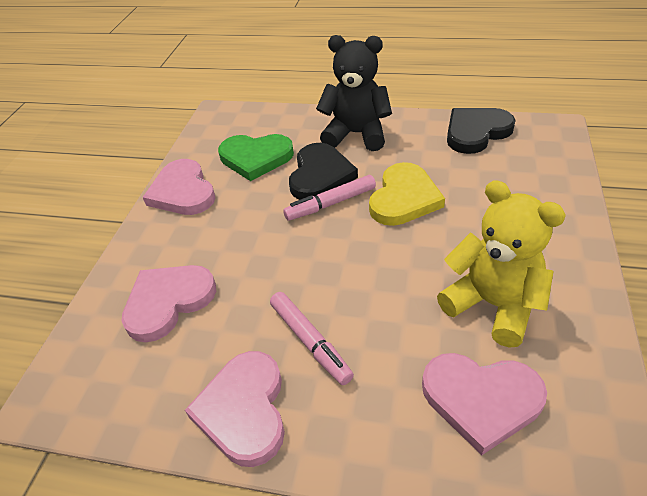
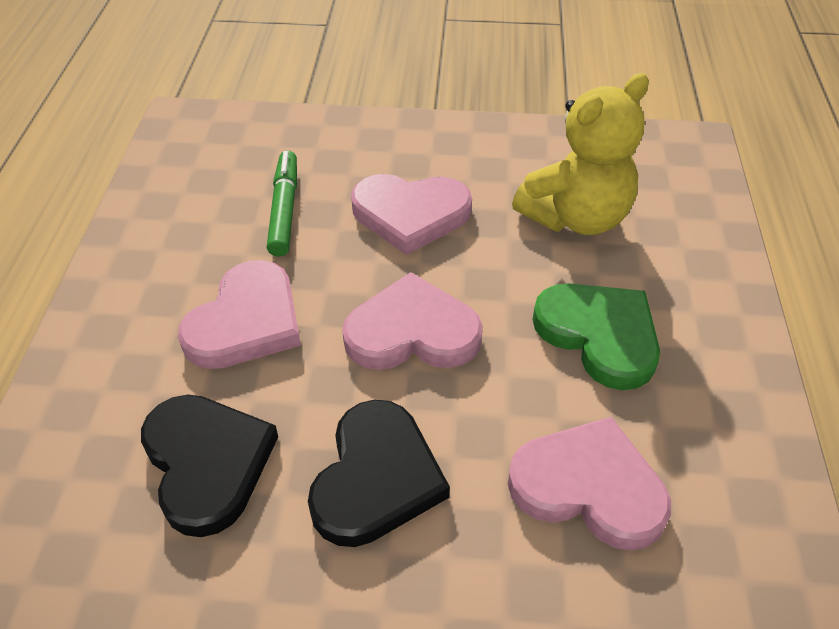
black teddy bear: [316,35,392,151] = 1 -> none = 0
green marker: none = 0 -> [267,151,297,257] = 1
pink marker: [270,292,354,385] [283,175,376,221] = 2 -> none = 0
yellow heart: [369,162,445,226] = 1 -> none = 0

